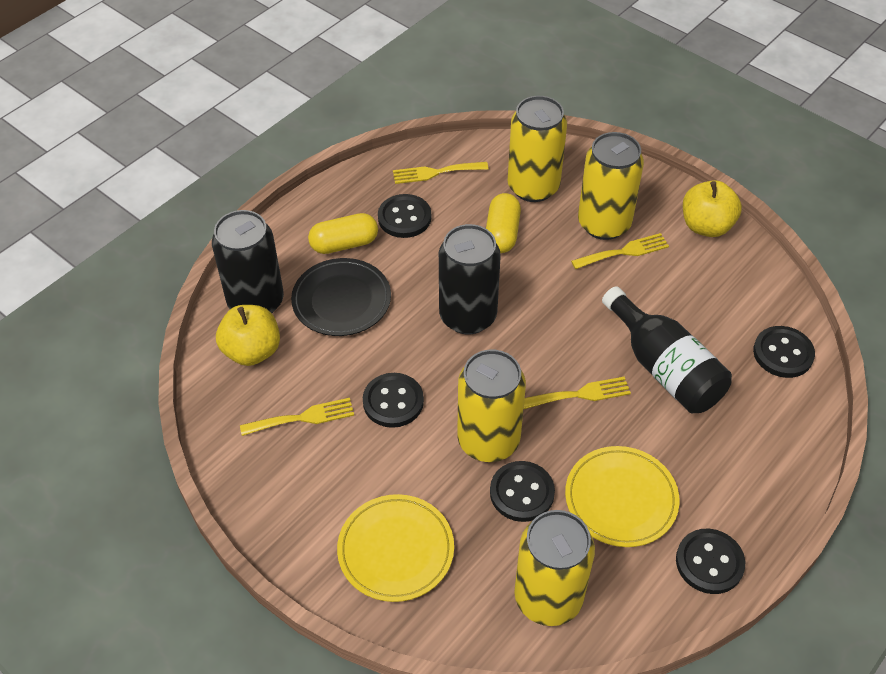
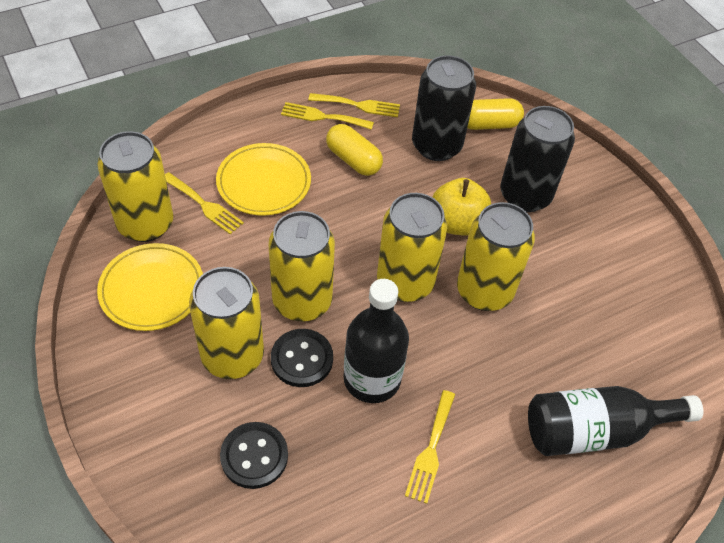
black bottle: [602,286,732,413] = 1 -> [344,279,409,403] [528,386,703,456] = 2
black button: [363,373,424,428] [378,194,431,238] [490,461,555,522] [676,529,745,594] [753,326,815,378] = 5 -> [220,422,288,489] [271,329,333,387] = 2
black plate: [291,258,391,336] = 1 -> none = 0
yellow apple: [216,305,280,366] [683,180,742,237] = 2 -> [433,178,491,235] = 1
yellow can: [457,349,526,462] [508,96,567,202] [514,510,595,626] [578,132,644,240] = 4 -> [98,131,173,242] [189,267,264,379] [268,211,335,321] [377,193,447,302] [457,202,535,311] = 5

